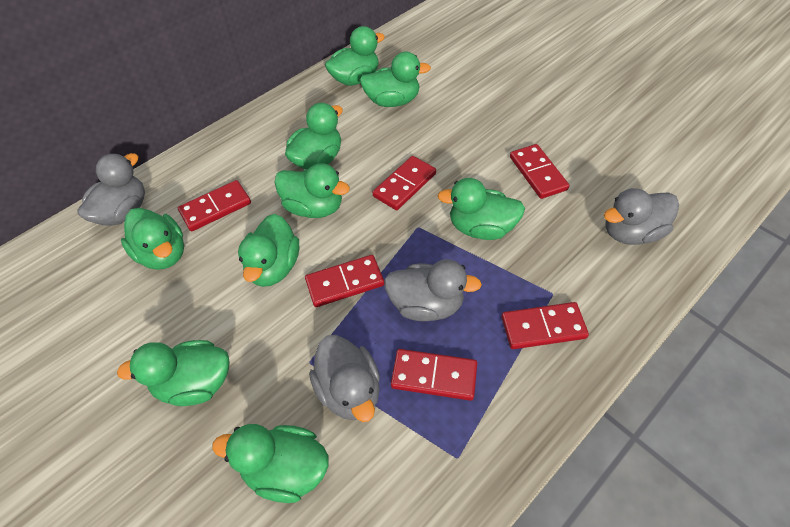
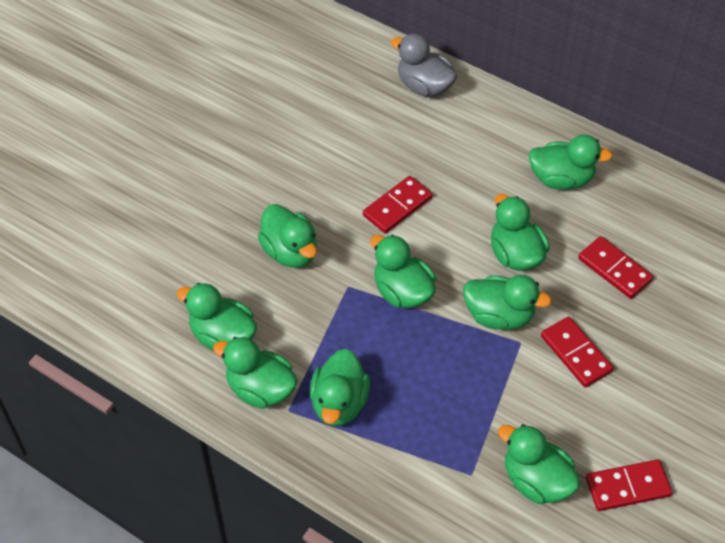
grey duck: [77,153,145,226] [309,335,380,422] [384,259,482,321] [604,188,679,245] = 4 -> [391,33,457,97] = 1
red domino: [178,180,251,231] [305,255,384,307] [373,156,436,210] [391,349,477,401] [501,302,589,349] [510,144,569,199] = 6 -> [363,176,432,233] [541,316,614,387] [578,236,653,299] [586,459,673,511] = 4

